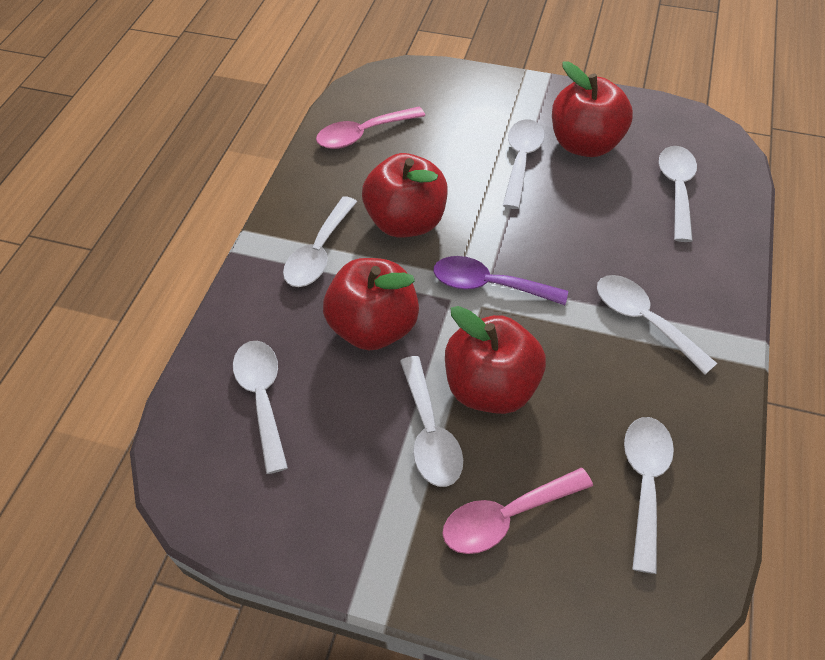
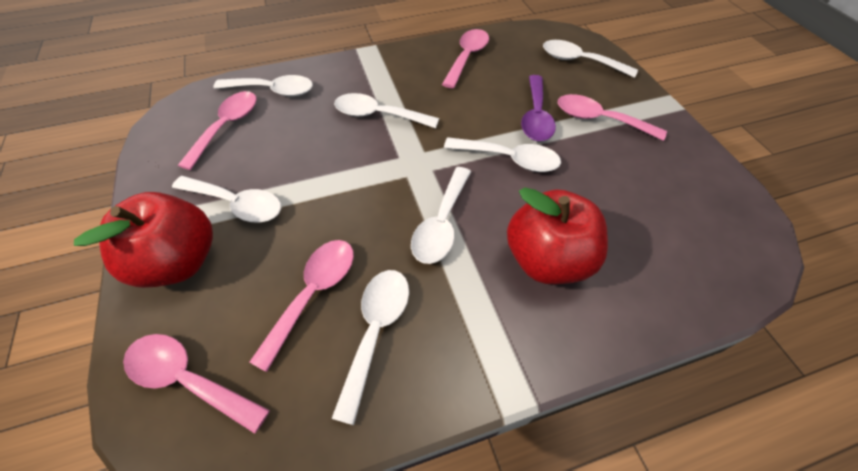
pink spoon: [316,107,425,149] [443,468,593,554] = 2 -> [123,334,270,434] [178,91,257,170] [250,240,354,372] [442,29,489,89] [558,94,667,141] = 5
red apple: [323,258,419,350] [362,153,448,238] [445,306,546,414] [552,61,633,157] = 4 -> [74,192,213,288] [507,187,608,284] = 2

